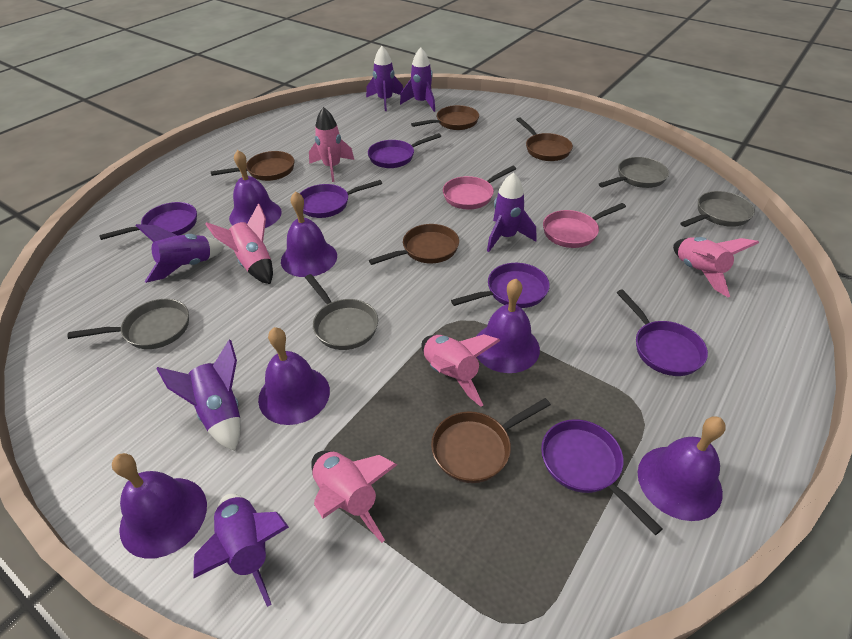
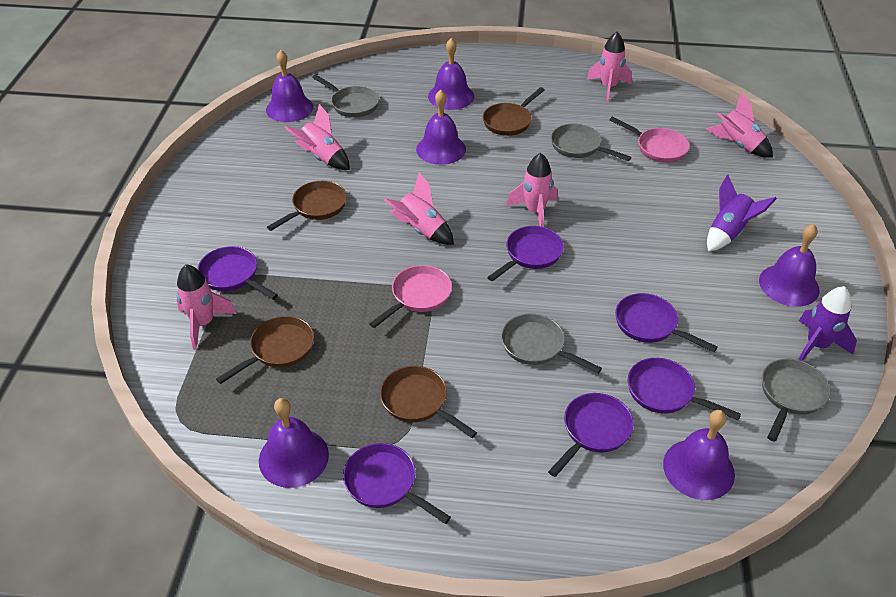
brown pan: [210,151,294,181] [369,224,459,265] [411,105,479,130] [431,398,551,483] [516,117,573,161] = 5 -> [216,316,314,384] [267,181,347,231] [380,366,477,438] [483,87,545,136] = 4
pink rocket: [205,203,273,284] [309,107,354,182] [311,451,398,543] [421,334,500,407] [673,237,759,297] = 5 -> [176,264,237,350] [284,104,350,170] [384,172,454,245] [506,153,557,227] [587,32,632,102] [707,92,773,158] = 6
purple rocket: [136,224,225,283] [156,340,241,451] [193,494,289,607] [366,46,403,111] [400,47,435,112] [487,172,536,252] = 6 -> [707,175,777,251] [798,286,857,361] = 2

